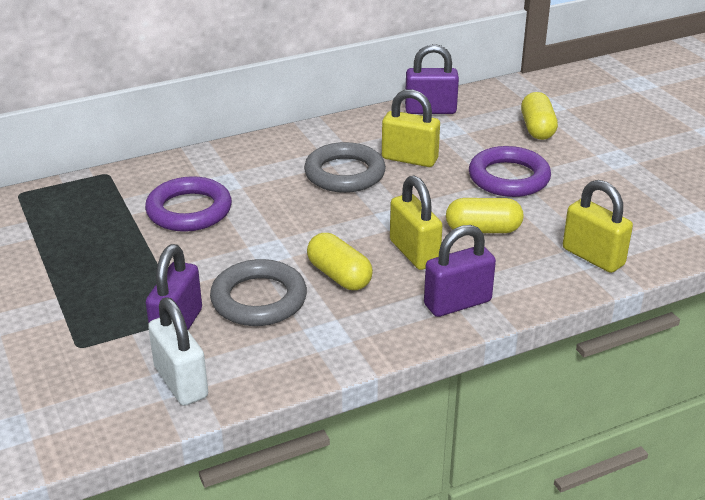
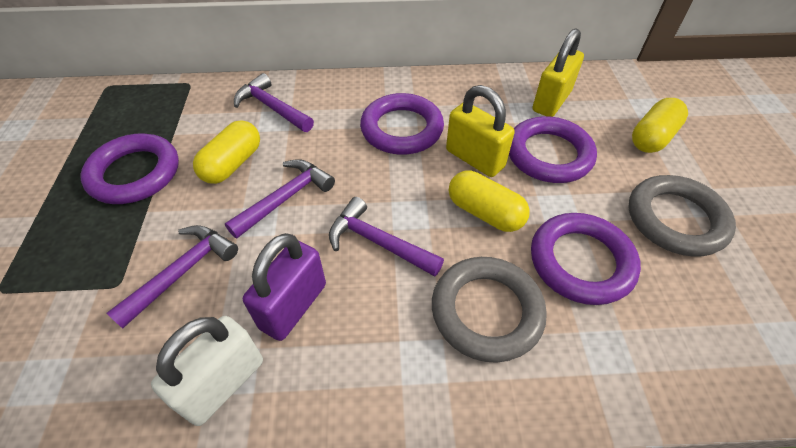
purple hammer: none = 0 -> [106,225,238,329] [225,159,335,238] [234,73,314,132] [329,197,444,277] = 4
purple padlock: [146,244,202,330] [405,44,459,114] [424,225,496,317] = 3 -> [243,233,326,341] = 1
purple ring: [145,176,232,232] [469,146,551,197] = 2 -> [80,133,179,204] [360,93,444,155] [509,116,597,183] [531,213,641,305] = 4
yellow padlock: [382,89,440,167] [390,175,443,270] [563,180,633,273] = 3 -> [446,85,515,177] [533,28,584,117] = 2

